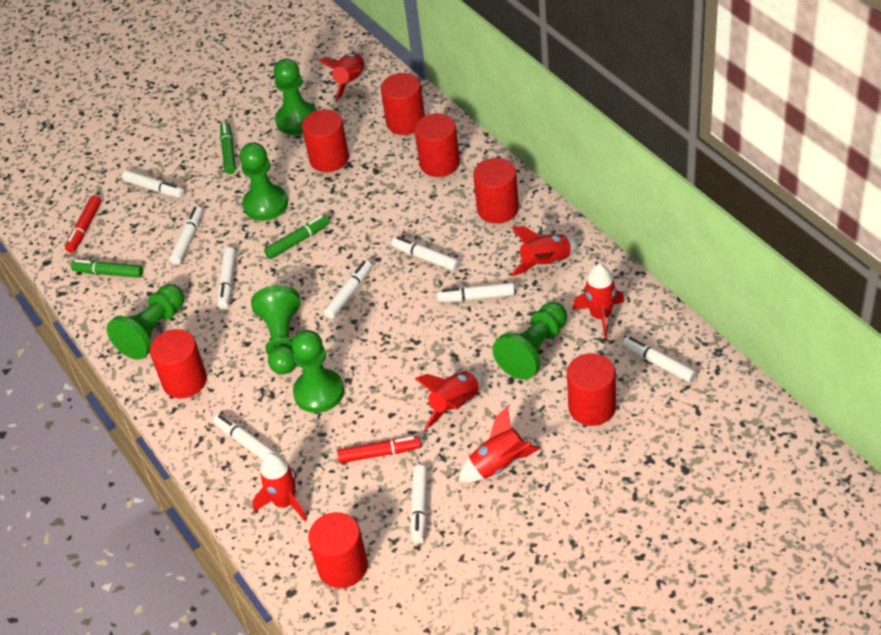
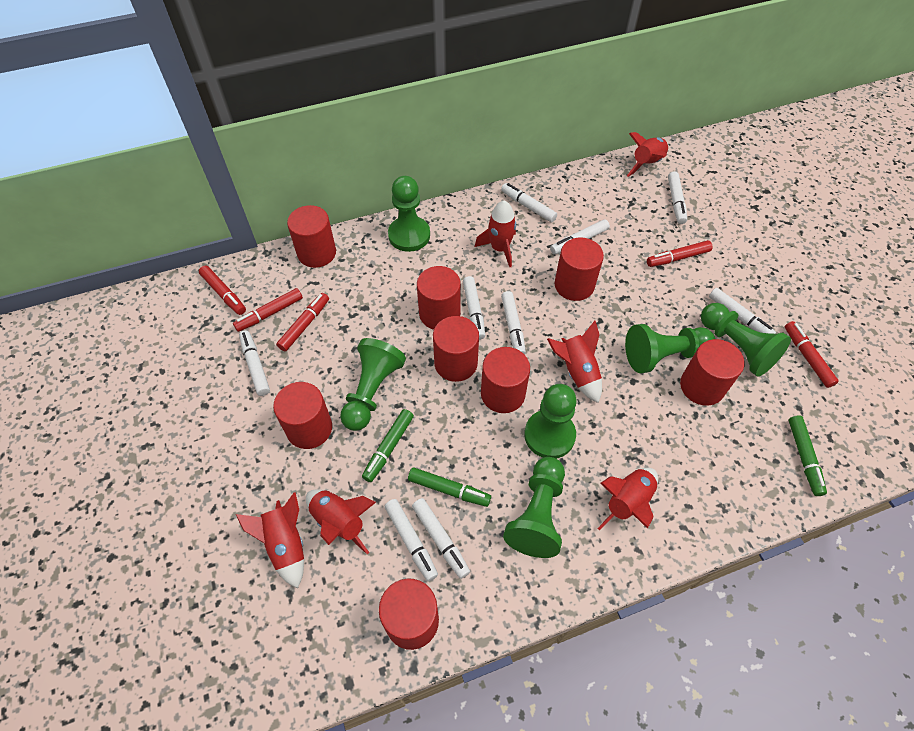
red cylinder: [150,329,207,399] [302,109,349,172] [308,512,368,588] [381,73,425,135] [415,113,460,177] [473,158,519,223] [567,353,616,426] = 7 -> [273,382,332,449] [287,205,336,268] [379,578,439,650] [417,266,461,330] [433,316,479,382] [481,347,530,413] [555,238,604,301] [680,339,744,406] = 8
red marker: [65,196,101,253] [337,436,421,463] = 2 -> [199,266,246,315] [233,288,303,332] [276,293,329,352] [647,240,713,267] [785,321,839,388] = 5

